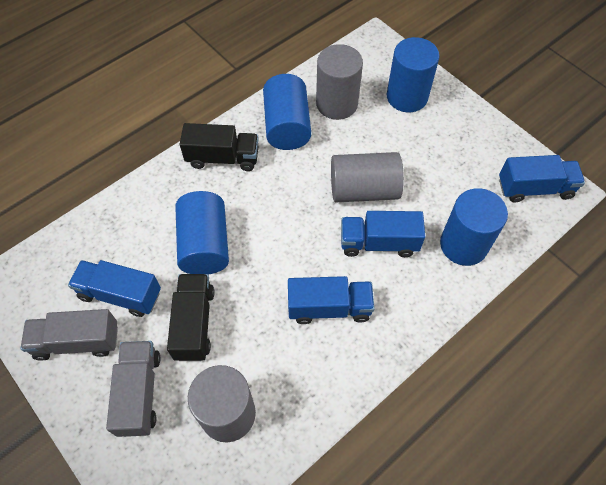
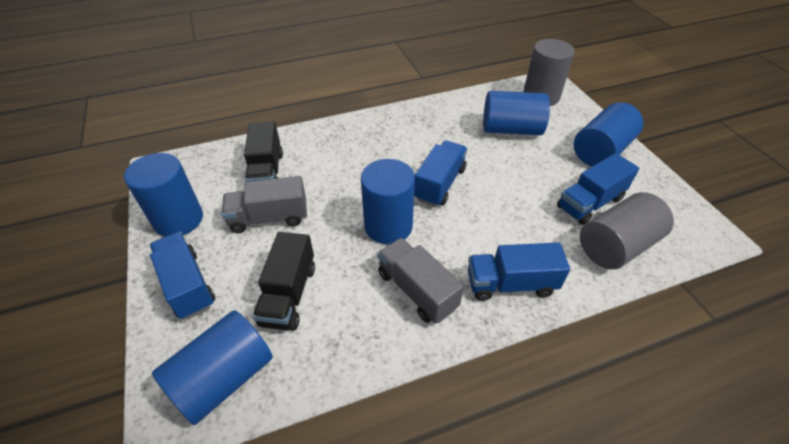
blue cylinder: [175,191,229,274] [263,74,311,150] [387,37,440,112] [440,188,508,266] = 4 -> [124,153,203,237] [152,310,273,425] [361,159,415,244] [483,91,550,135] [574,102,643,167] = 5
grey cylinder: [188,365,256,442] [316,44,363,120] [331,152,404,202] = 3 -> [523,39,575,106] [580,192,674,269] = 2

